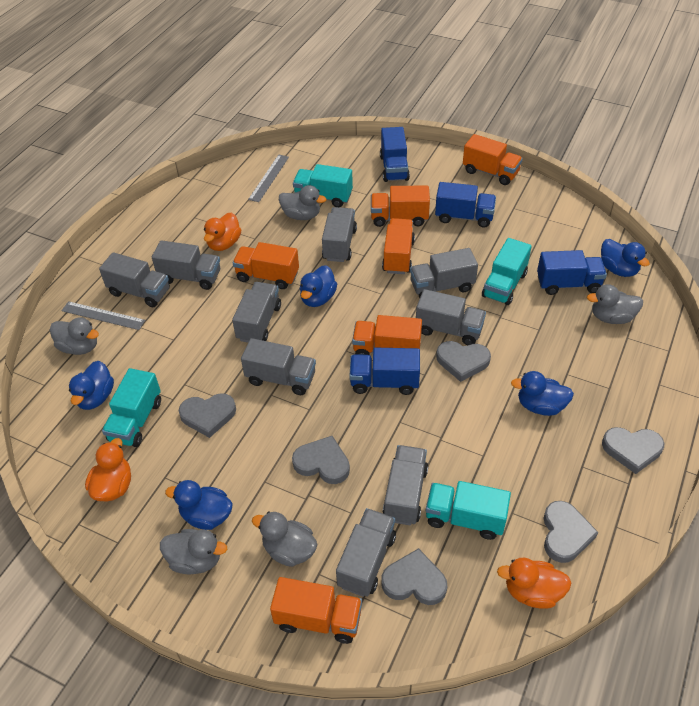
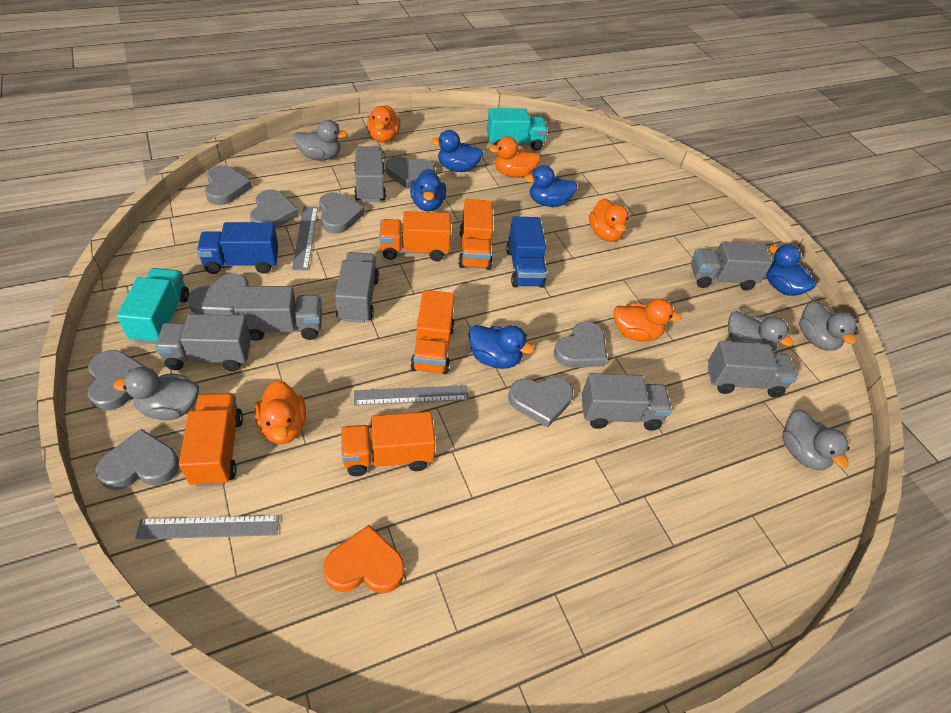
blue truck: [349,348,420,395] [380,127,410,182] [435,182,496,228] [537,250,607,295] = 4 -> [197,222,278,274] [506,217,547,288] = 2
grey heart: [179,393,236,438] [292,436,350,484] [381,548,448,605] [436,341,491,382] [544,501,598,563] [602,427,664,474] = 6 -> [87,350,146,411] [95,429,179,490] [187,273,249,315] [205,165,252,205] [250,190,299,229] [319,192,364,234] [386,156,435,189] [508,377,573,428] [554,322,607,368] = 9
grey ruler: [61,301,145,330] [248,155,289,202] = 2 -> [135,515,280,540] [292,206,318,271] [354,385,469,406] = 3
grey truck: [99,252,170,307] [152,240,220,290] [232,282,281,342] [241,338,316,395] [322,207,357,262] [336,508,396,597] [383,445,428,525] [410,248,478,298] [416,289,486,345] = 9 -> [155,314,251,371] [234,286,322,341] [335,252,379,323] [354,146,386,202] [582,373,672,431] [691,241,772,291] [708,341,797,397] = 7
orange duck: [85,438,131,501] [204,212,241,251] [497,558,571,609] = 3 -> [255,380,306,444] [367,105,401,142] [488,137,540,178] [589,198,629,242] [614,298,682,342] = 5
orange heart: none = 0 -> [323,525,405,593] = 1
orange truck: [233,242,299,289] [270,577,362,644] [352,315,422,355] [371,186,430,227] [382,218,415,274] [463,134,523,185] = 6 -> [179,393,243,487] [341,412,435,476] [379,211,451,261] [410,290,455,374] [458,199,493,270] = 5
turquoise truck: [102,368,161,447] [293,164,353,207] [426,481,511,540] [482,238,532,305] = 4 -> [117,268,189,344] [487,108,548,151] = 2

